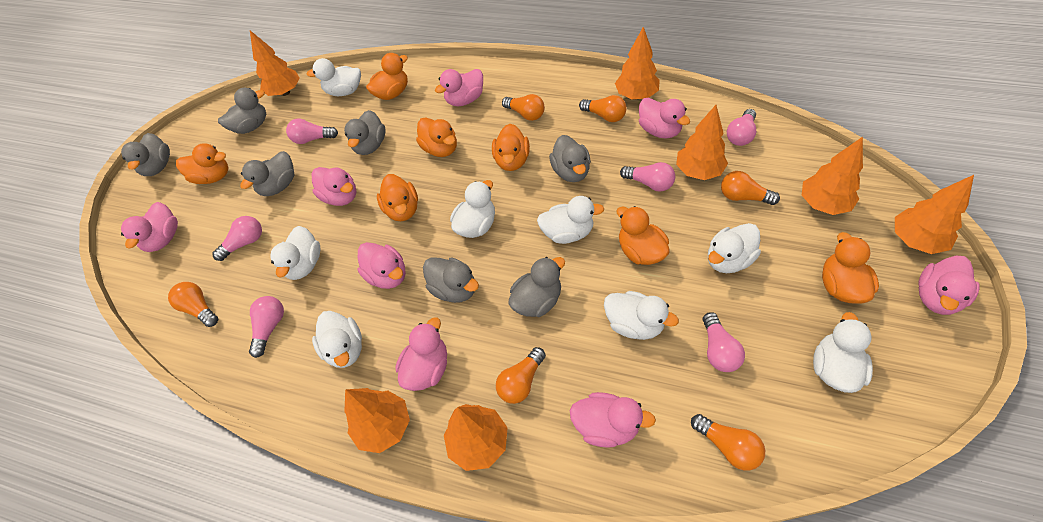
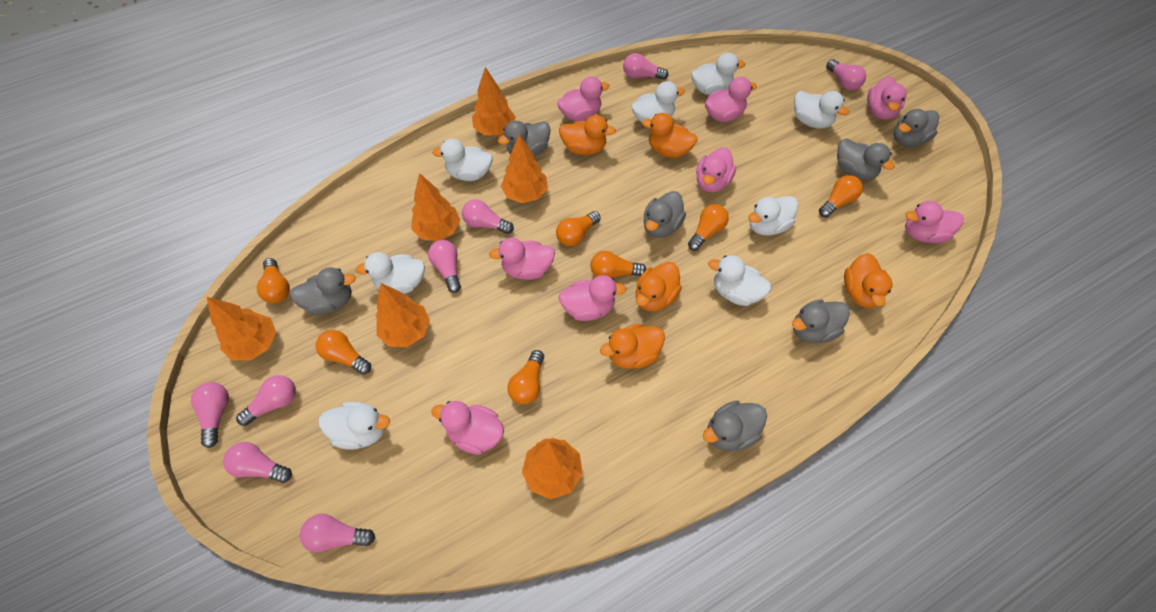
orange duck: [176,143,229,184] [366,53,408,100] [377,174,418,221] [416,117,457,157] [492,124,530,171] [616,206,670,265] [822,232,879,304] = 7 -> [559,115,616,155] [600,324,665,369] [636,262,682,311] [642,113,697,158] [844,253,892,308] = 5
orange light bulb: [168,282,218,327] [496,347,546,404] [502,94,545,121] [579,95,627,122] [691,414,765,471] [721,171,780,205] = 6 -> [257,258,290,303] [316,330,371,375] [508,350,544,404] [556,211,601,246] [590,251,646,278] [688,204,729,251] [819,175,863,218] = 7
orange tree: [250,30,300,96] [344,388,410,453] [444,404,508,471] [615,27,660,99] [676,105,728,180] [802,137,863,215] [895,175,974,254] = 7 -> [207,297,276,361] [376,283,430,347] [411,173,460,241] [472,67,516,135] [501,135,548,203] [522,438,583,499] = 6
pink light bulb: [212,216,262,261] [249,296,284,358] [286,119,338,144] [620,162,675,192] [703,312,745,372] [727,109,756,146] = 6 -> [191,382,229,448] [223,442,292,483] [236,375,296,426] [300,514,375,552] [428,240,461,293] [462,199,514,234] [623,53,668,80] [826,59,866,90] = 8

